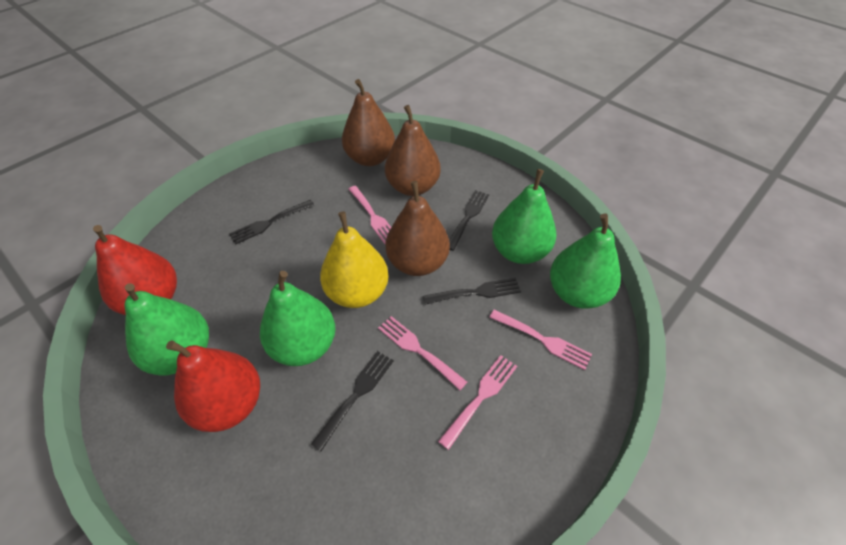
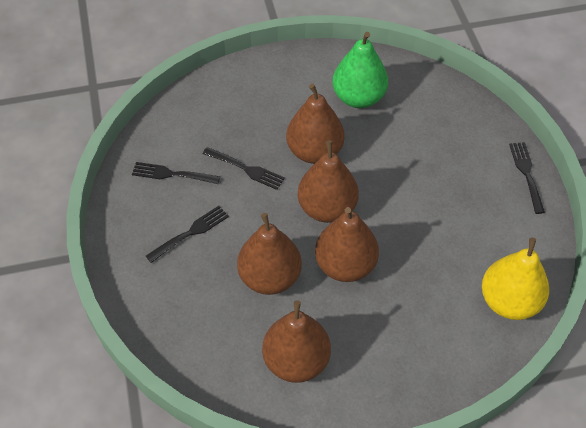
brown pear: [342,79,395,166] [385,105,441,196] [386,181,450,276] = 3 -> [237,213,302,295] [262,300,331,383] [286,84,345,164] [298,140,359,223] [315,207,379,282] = 5
green pear: [124,283,209,376] [260,271,336,366] [492,169,556,264] [550,214,621,309] = 4 -> [333,32,388,108] = 1
pink fork: [348,186,391,244] [378,316,467,391] [438,355,517,450] [489,310,592,370] = 4 -> none = 0
red pear: [93,225,177,315] [166,340,260,432] = 2 -> none = 0

